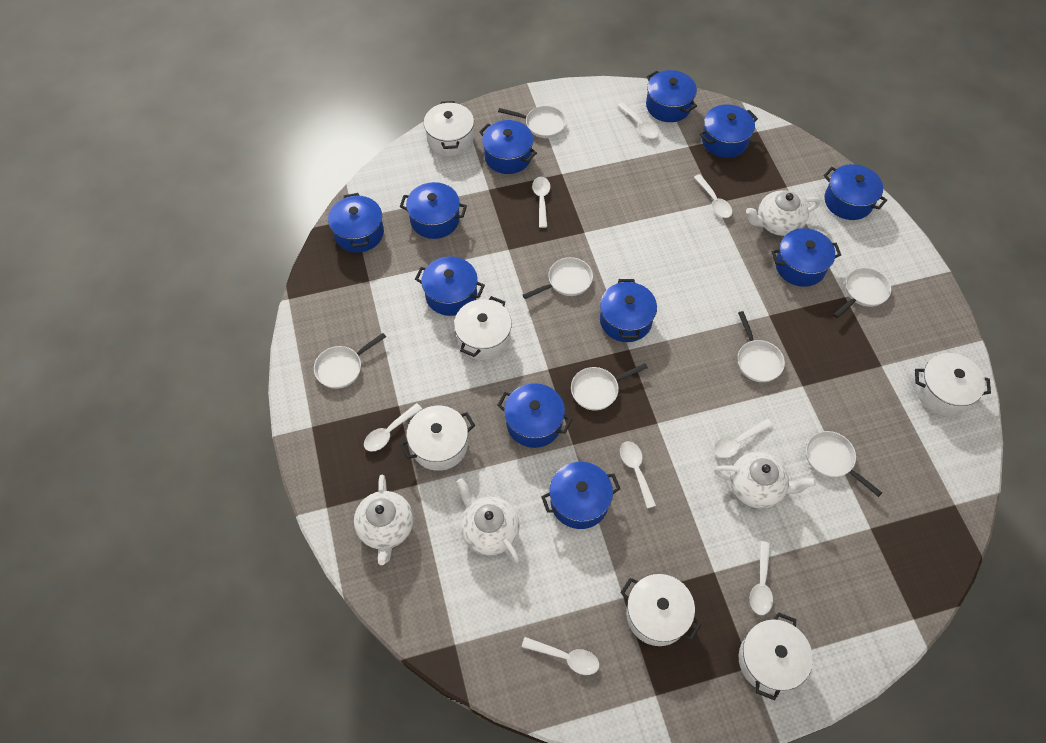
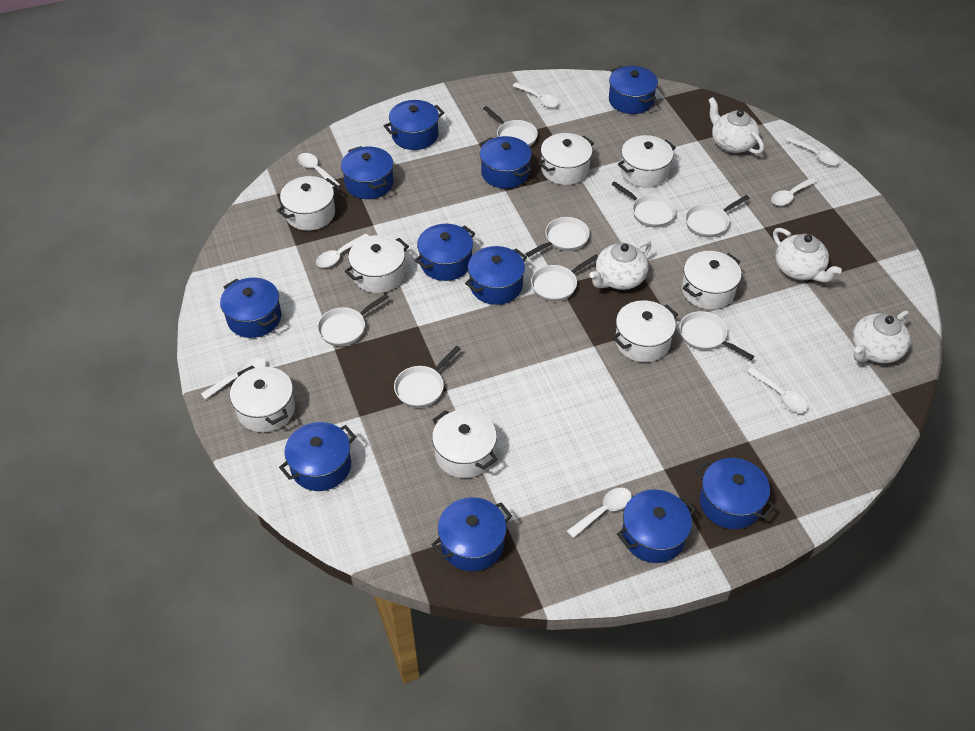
white pan: [314,333,386,389] [498,106,566,138] [523,257,593,299] [571,363,648,411] [737,311,785,382] [806,431,882,497] [833,268,891,318] = 7 -> [317,294,389,346] [394,346,460,408] [483,106,538,147] [525,217,590,257] [531,254,598,302] [611,181,676,227] [679,311,754,360] [685,195,750,237] = 8
white pot: [400,406,475,471] [424,101,474,156] [454,296,512,360] [620,574,702,646] [739,612,813,700] [915,353,991,416] = 6 -> [230,365,295,432] [277,176,338,231] [344,235,409,293] [432,410,498,478] [538,133,594,185] [612,300,678,362] [618,135,676,188] [682,251,741,310] = 8

